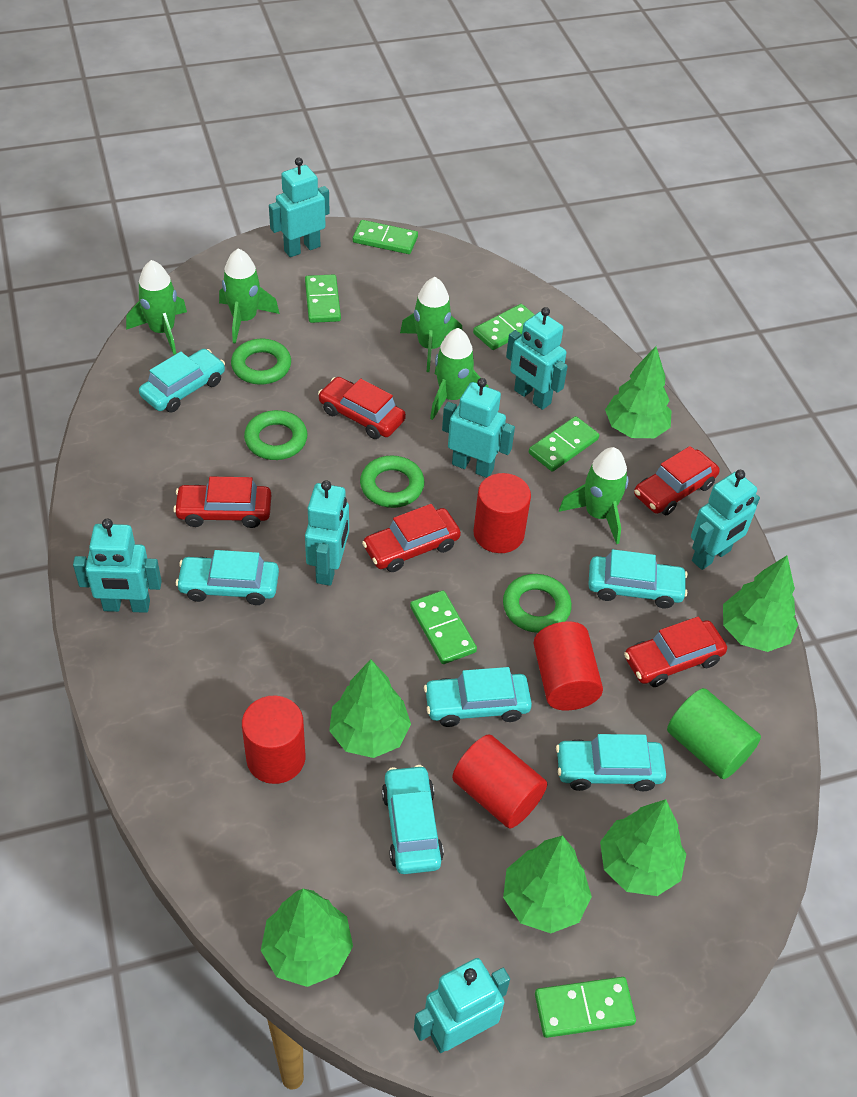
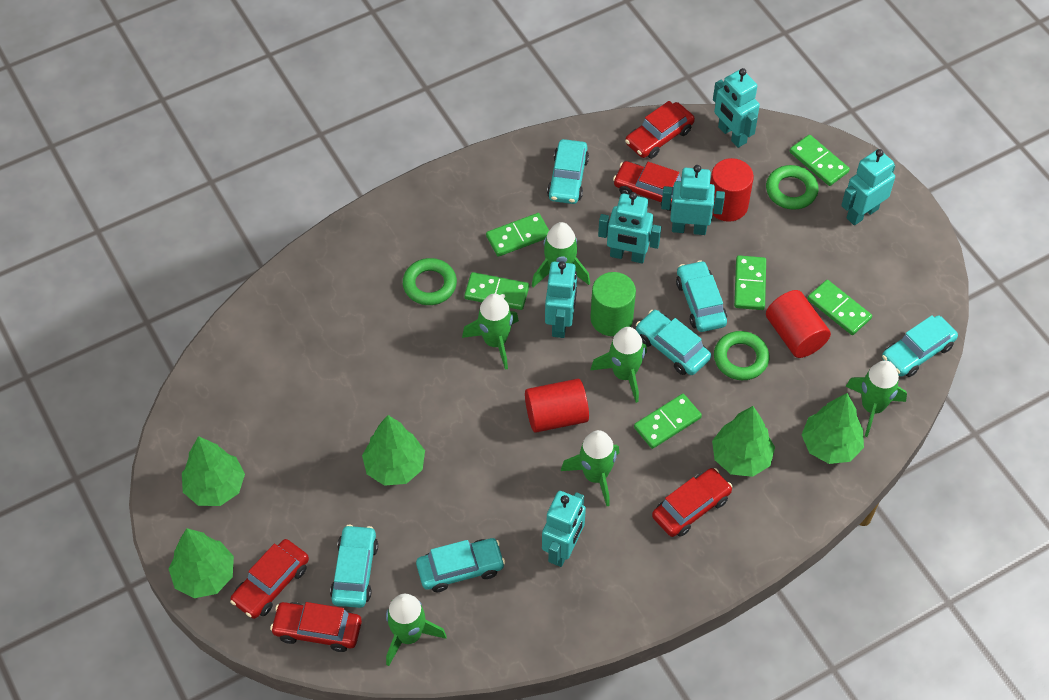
green ring: [231,339,291,385] [244,410,308,460] [360,455,424,508] [503,574,572,633] = 4 -> [403,258,457,305] [714,331,770,380] [766,165,818,210] = 3
green rocket: [126,260,187,355] [219,248,280,344] [400,277,462,372] [430,328,488,420] [559,447,628,544] = 5 -> [386,593,447,666] [462,294,519,370] [532,222,590,287] [561,430,620,506] [591,327,647,403] [845,360,907,437] = 6
green tree: [261,889,353,987] [329,659,411,758] [503,835,592,933] [600,799,686,896] [605,346,672,438] [723,556,798,652] = 6 -> [169,528,234,598] [182,436,245,506] [362,415,425,486] [712,406,775,477] [801,393,864,464] = 5
red cylinder: [242,695,306,784] [452,735,547,828] [473,473,531,553] [534,621,603,711] = 4 -> [525,379,589,433] [710,158,754,222] [766,290,831,358] = 3
turquoise robot: [73,519,162,613] [269,157,329,257] [305,480,349,586] [414,958,510,1053] [442,378,515,478] [506,307,568,410] [691,470,760,570] = 7 -> [542,491,586,567] [545,261,577,338] [598,192,661,263] [661,165,725,235] [713,68,760,148] [841,149,895,225] = 6

